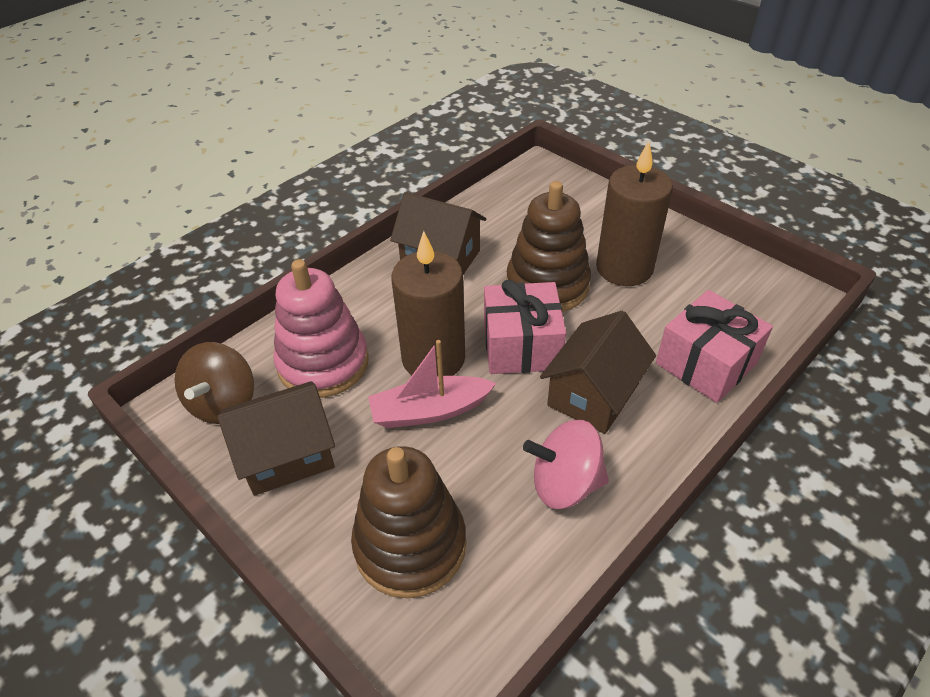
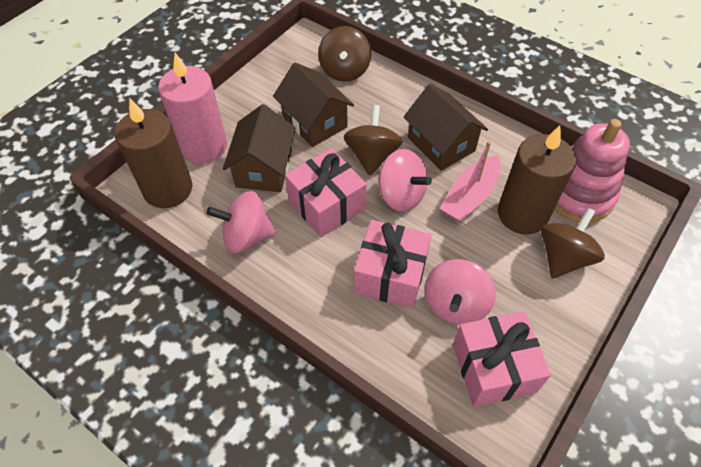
brown spinning top: [174,342,254,424] = 1 -> [318,26,371,82] [344,105,403,176] [541,208,605,278] = 3
brown stacking toy: [351,446,466,598] [506,181,591,312] = 2 -> none = 0
pink candle: none = 0 -> [158,53,227,164] = 1
pink gift: [484,279,566,374] [656,290,773,403] = 2 -> [285,148,367,237] [354,220,432,309] [453,311,551,407] = 3
pink spinning top: [523,420,609,509] = 1 -> [206,191,277,253] [378,149,432,211] [425,259,496,325] = 3

